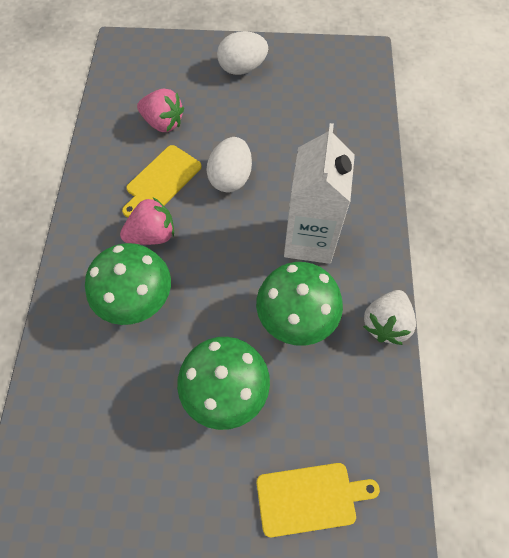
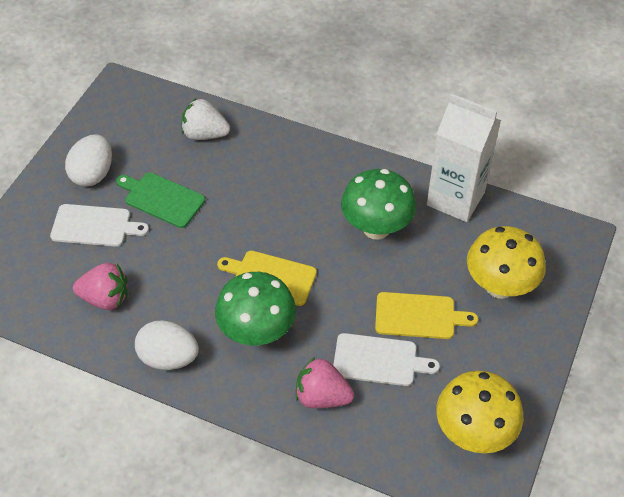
green cutting board: none = 0 -> [116,172,205,228] = 1
green mushroom: [85,243,171,325] [177,337,270,430] [256,262,343,346] = 3 -> [215,272,296,346] [341,169,416,240] = 2
white cutting board: none = 0 -> [50,204,149,247] [333,333,440,386] = 2
yellow mushroom: none = 0 -> [436,370,523,454] [467,226,546,299] = 2

